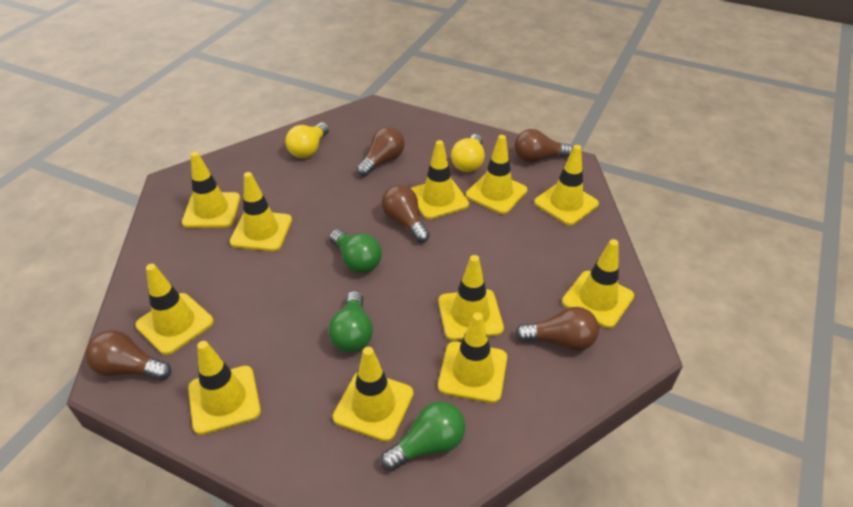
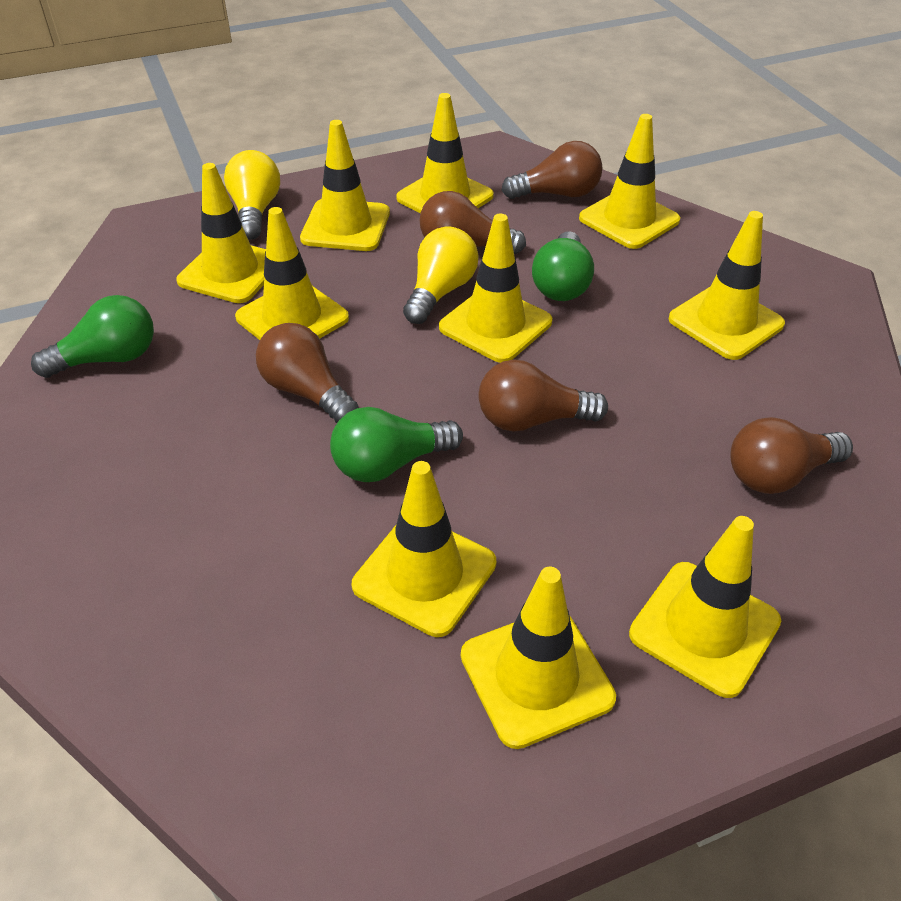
yellow traffic cone: [135,264,214,355] [182,152,240,228] [188,341,261,435] [230,172,292,251] [333,347,413,442] [411,140,469,219] [438,255,504,341] [438,312,507,403] [466,135,527,214] [534,145,599,225] [562,239,634,328] = 11 -> [176,163,266,303] [235,207,349,340] [300,120,390,251] [352,461,496,637] [396,93,494,214] [439,214,552,363] [461,567,616,749] [579,114,680,249] [629,516,781,698] [669,211,785,360] = 10

